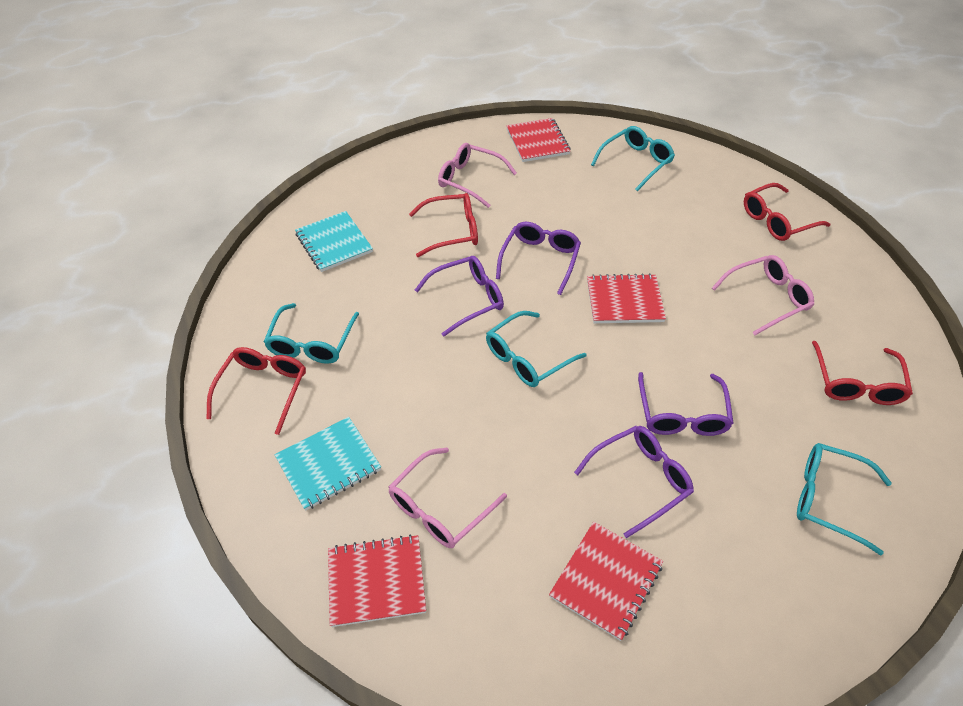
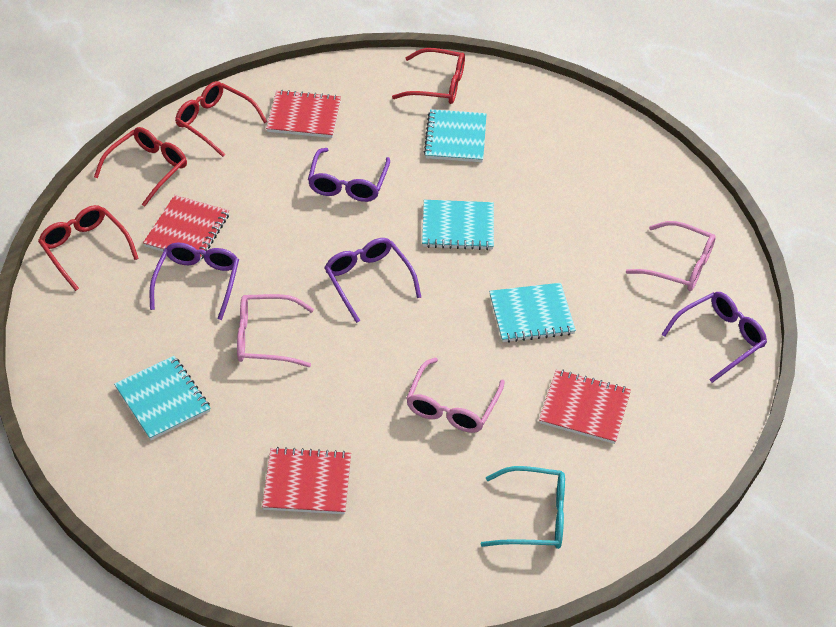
turquoise glasses: [264,303,359,364] [486,311,587,387] [591,126,675,191] [797,443,892,555] = 4 -> [481,466,565,549] = 1
turquoise notebook: [275,417,381,511] [295,211,373,272] = 2 -> [114,356,211,440] [422,200,494,250] [424,109,487,162] [489,283,576,343] = 4

